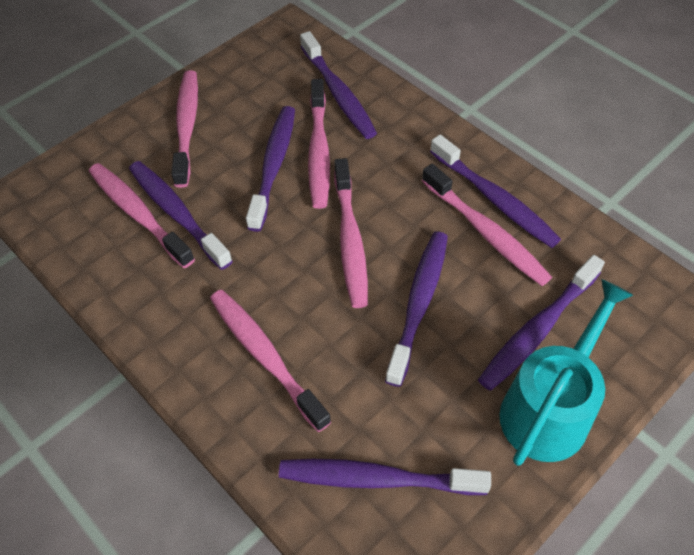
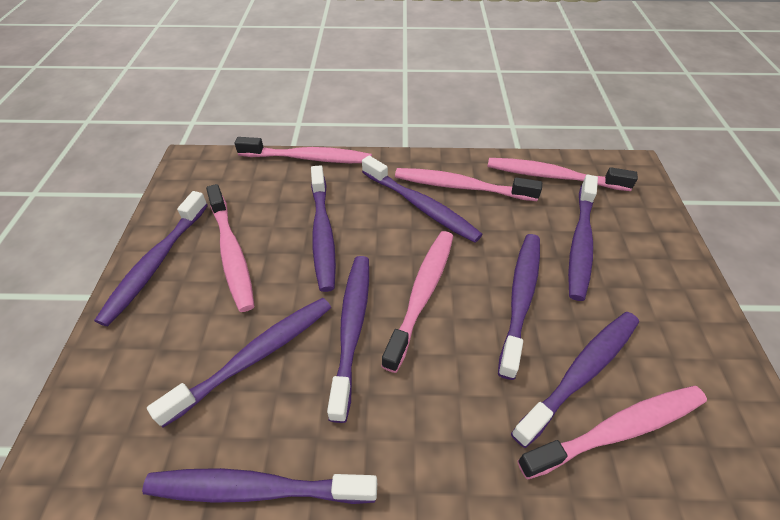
purple toothbrush: [129,161,233,270] [246,106,295,232] [279,459,491,495] [300,31,377,139] [385,231,448,387] [430,134,561,248] [478,255,605,391] = 7 -> [94,191,208,326] [142,468,377,504] [147,298,331,428] [311,165,336,292] [327,256,369,423] [362,156,483,243] [498,234,540,380] [511,312,639,448] [568,174,598,301] = 9
turquoise watering can: [500,279,633,466] = 1 -> none = 0

